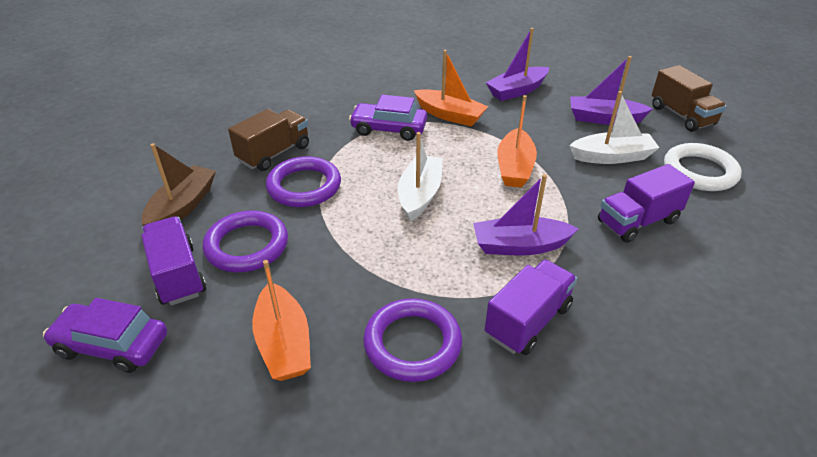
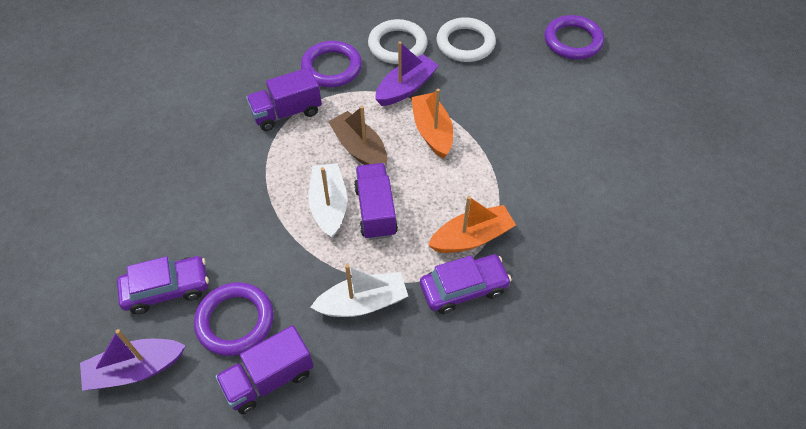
brown truck: [228,109,309,171] [652,65,727,132] = 2 -> none = 0
orange boat: [252,260,311,381] [414,50,488,126] [497,95,537,188] = 3 -> [411,89,453,159] [428,196,516,253] = 2
purple boat: [473,174,579,255] [486,28,549,101] [570,56,653,125] = 3 -> [80,329,185,391] [375,41,439,106] = 2
white ring: [664,143,742,191] = 1 -> [368,19,428,64] [436,17,496,62] = 2

